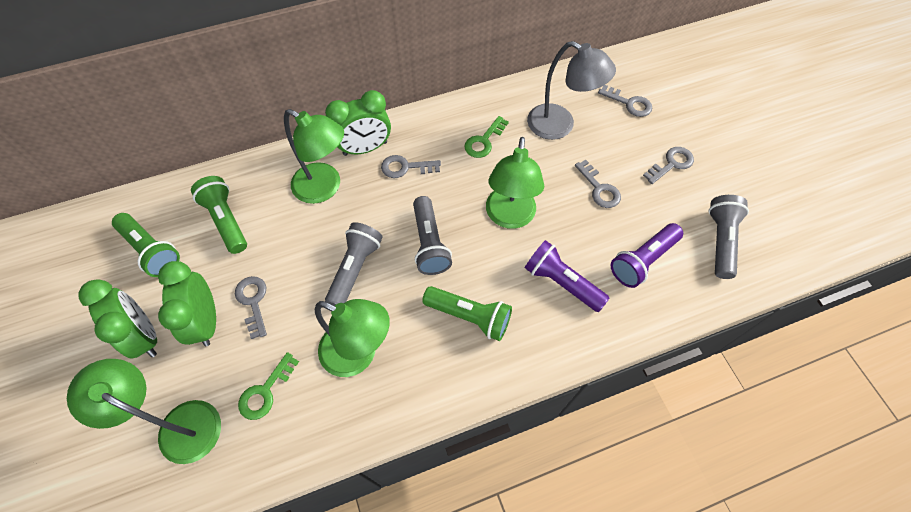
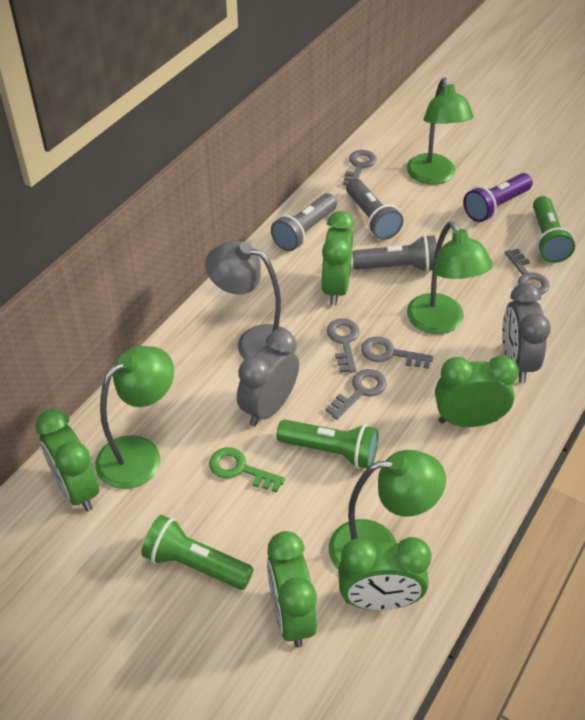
green clock: [78,279,157,359] [158,261,216,347] [325,90,391,156] = 3 -> [35,409,99,511] [267,531,317,648] [321,211,355,305] [338,537,431,610] [435,355,519,427] = 5
green key: [238,352,299,420] [464,116,509,158] = 2 -> [209,447,285,493] = 1
grey clock: none = 0 -> [237,329,299,426] [502,283,551,383] = 2
purple flashlight: [525,240,609,312] [610,223,683,288] = 2 -> [463,173,533,222] = 1

